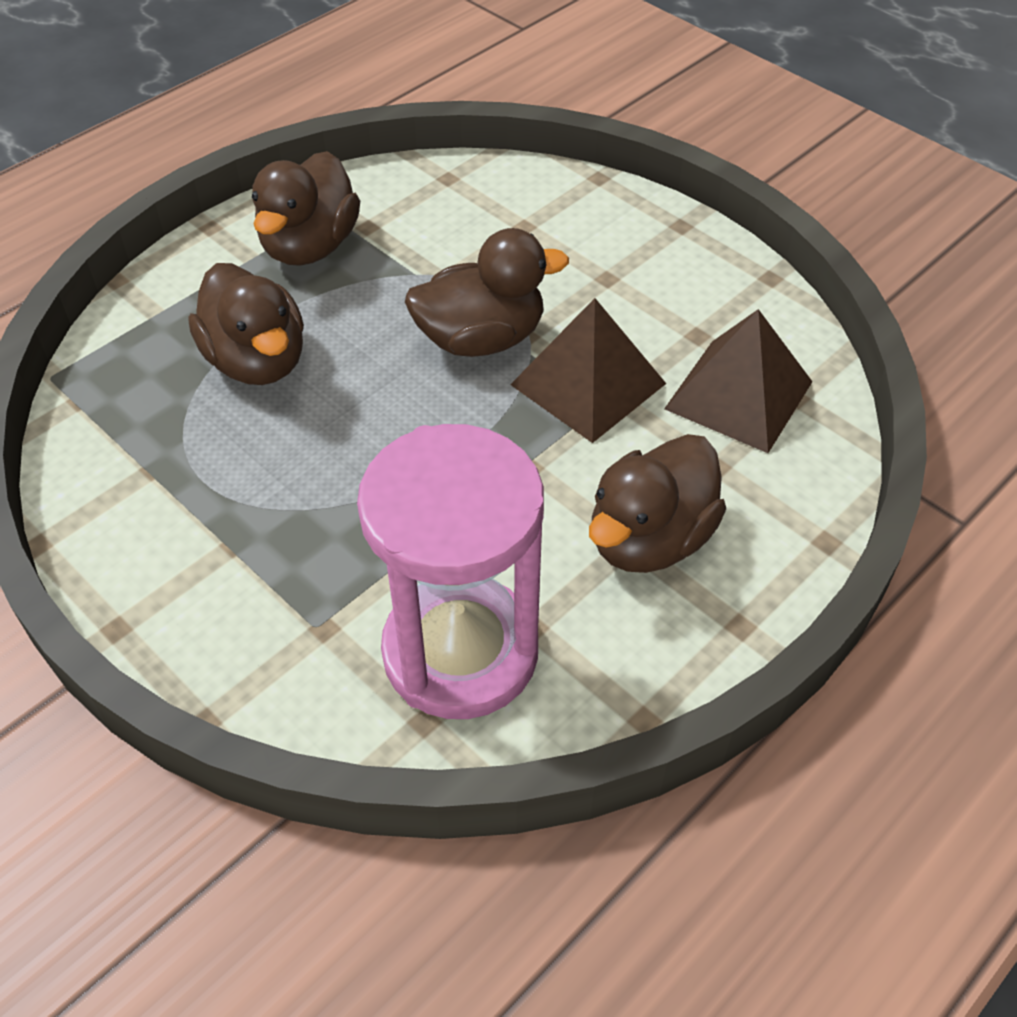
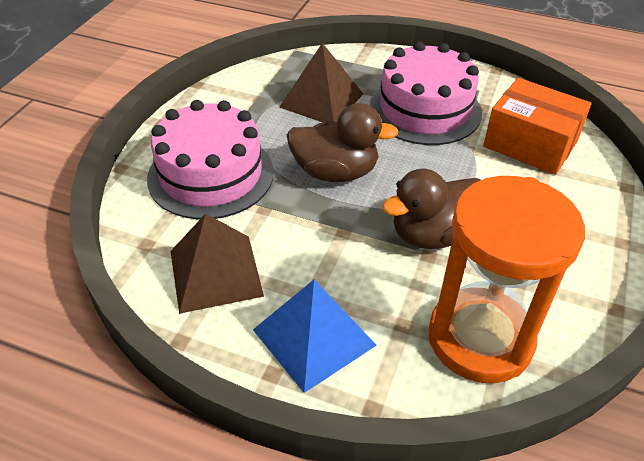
blue pyramid: none = 0 -> [253,280,377,393] = 1
brown duck: [188,263,304,385] [252,151,360,266] [405,228,569,357] [589,434,726,573] = 4 -> [287,103,399,182] [382,169,481,249] = 2
orange box: none = 0 -> [483,78,592,175] = 1
orange hourglass: none = 0 -> [428,176,585,383] = 1
pink cake: none = 0 -> [147,100,274,219] [369,41,482,145] = 2
pink hourglass: [357,424,544,719] = 1 -> none = 0

